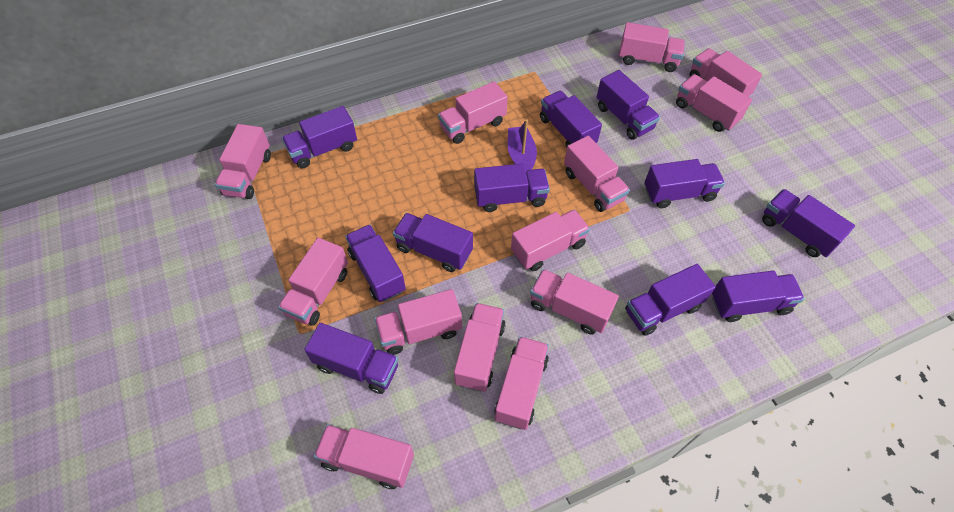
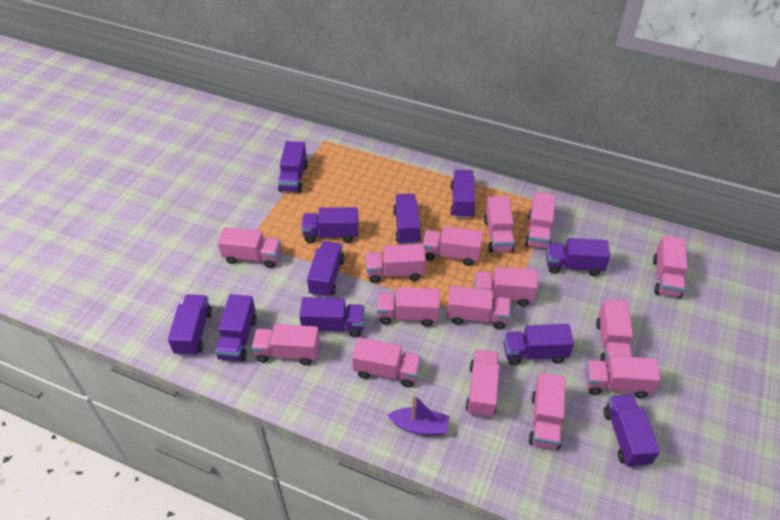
pink truck: [215,124,271,199] [278,238,348,326] [314,424,414,489] [375,289,462,355] [438,81,508,144] [454,303,506,392] [494,336,549,430] [511,210,590,271] [530,269,619,335] [564,136,630,212] [619,22,685,72] [676,74,752,132] [689,48,762,97] = 13 -> [218,227,281,268] [252,324,320,365] [352,337,421,387] [366,244,426,283] [377,287,440,327] [423,226,483,266] [447,286,511,330] [466,350,500,418] [475,267,538,307] [484,196,515,253] [525,192,555,250] [529,373,566,450] [585,356,661,398] [596,299,633,365] [653,236,687,298] = 15

